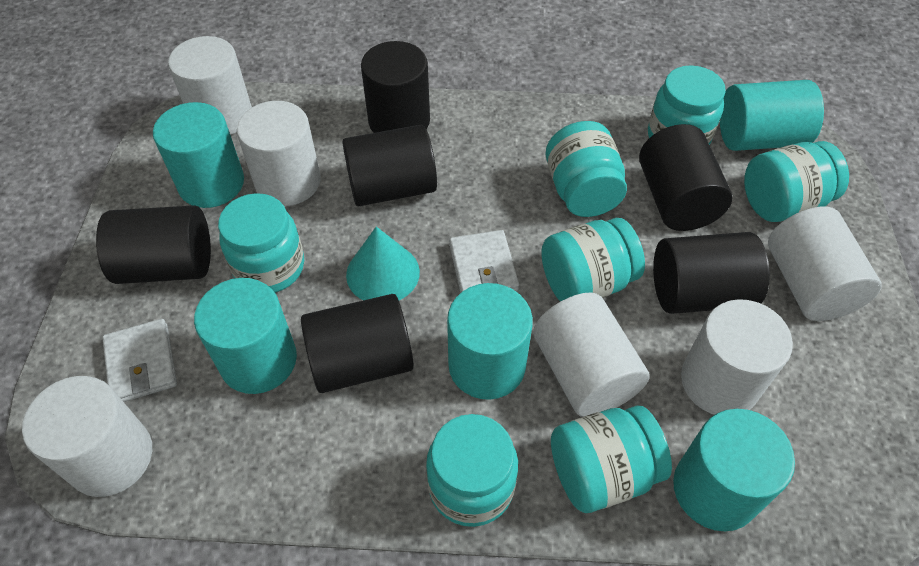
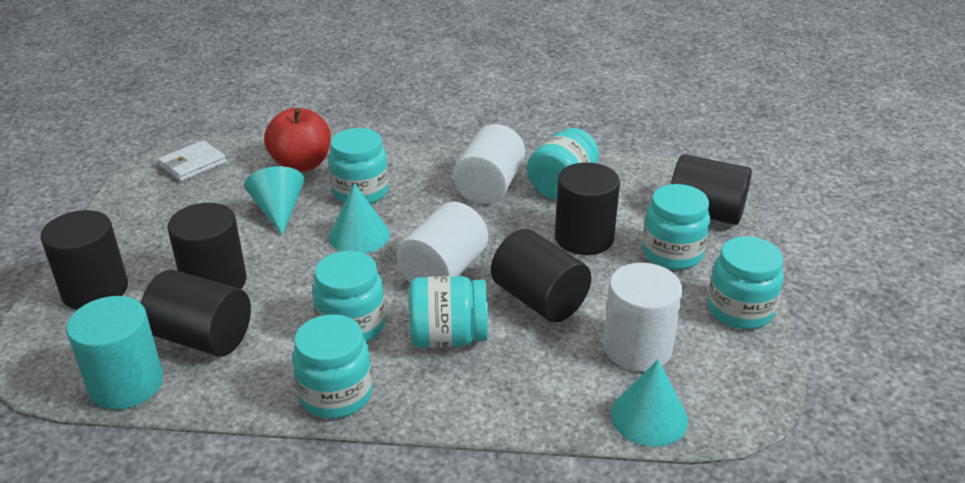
red apple: none = 0 -> [264,108,331,172] = 1
turquoise cone: [346,227,420,300] = 1 -> [245,166,305,235] [329,183,390,253] [611,360,688,447] = 3
turquoise cylinder: [153,102,244,208] [194,278,297,394] [447,283,533,400] [673,409,795,531] [720,80,824,151] = 5 -> [67,296,163,410] = 1
white cylinder: [22,376,152,497] [168,36,252,135] [237,101,321,206] [533,293,650,417] [681,299,793,415] [768,207,882,321] = 6 -> [396,201,488,282] [453,124,525,204] [603,263,682,371] = 3
white wallet: [102,319,177,402] [449,230,519,293] = 2 -> [158,140,227,182] = 1

